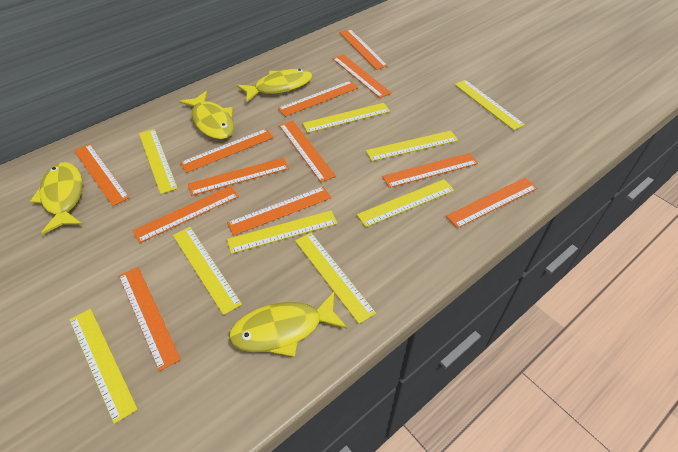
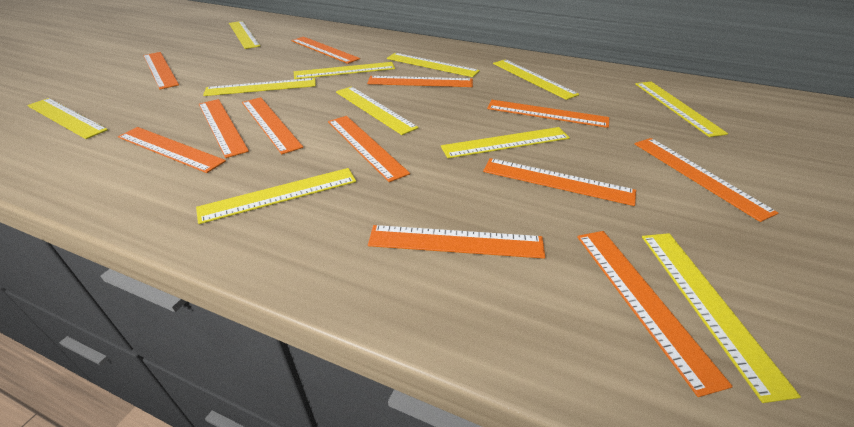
yellow fish: [30,162,83,235] [179,91,234,140] [229,292,347,357] [237,69,312,103] = 4 -> none = 0
yellow ruler: [69,309,138,424] [139,129,178,194] [173,227,242,315] [227,211,338,254] [295,232,376,324] [302,103,390,133] [357,179,454,227] [366,131,458,161] [454,80,525,130] = 9 -> [27,98,108,139] [196,168,356,224] [203,78,316,96] [229,21,260,49] [294,62,395,79] [336,86,419,135] [387,53,480,77] [441,127,570,158] [493,59,579,100] [635,82,728,137] [642,233,801,403] = 11

